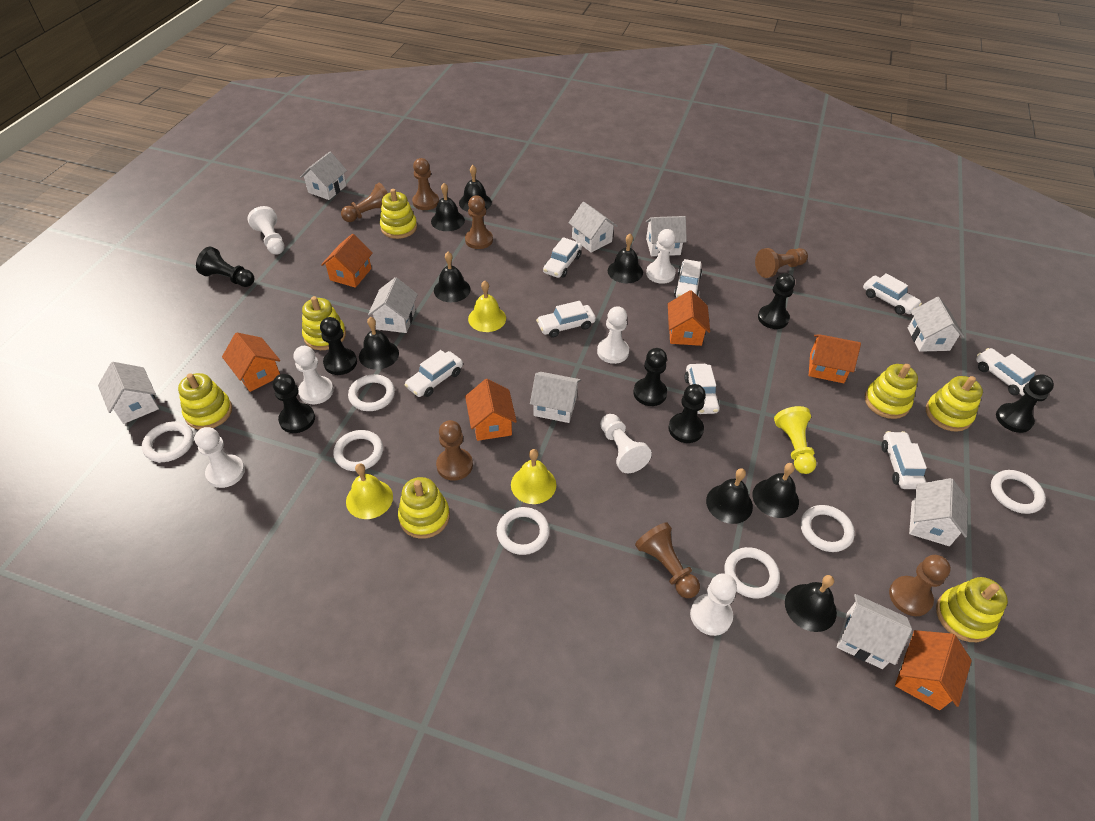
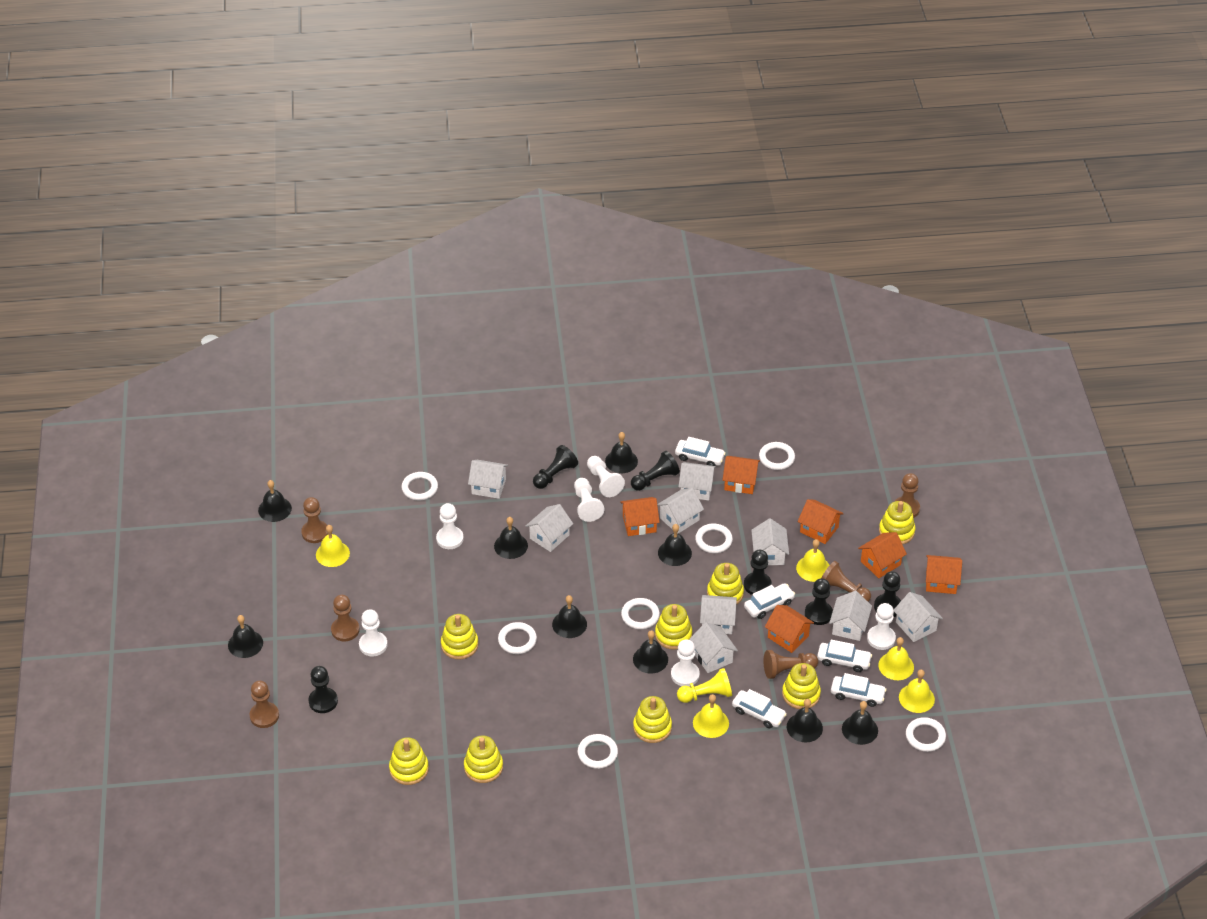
black bell: [359,317,399,370] [431,183,465,231] [434,252,471,302] [459,165,492,212] [608,234,643,283] [706,468,753,524] [752,463,799,518] [785,575,837,632] = 8 -> [228,615,263,658] [258,480,292,522] [494,517,528,559] [552,595,587,638] [605,432,638,473] [633,630,668,674] [658,524,692,566] [787,699,823,743] [842,701,878,745] = 9
black pawn: [196,247,254,287] [273,374,315,433] [320,317,357,375] [633,348,667,406] [668,384,706,443] [758,273,795,329] [996,374,1054,433] = 7 -> [308,666,338,713] [533,445,578,489] [631,451,680,491] [744,550,772,595] [805,578,833,625] [874,571,901,617] = 6
brown pawn: [341,183,388,222] [412,158,439,210] [436,420,473,481] [465,195,493,249] [635,522,700,598] [755,248,808,278] [889,555,951,616] = 7 -> [249,681,279,728] [301,497,328,543] [331,595,360,641] [764,650,818,679] [822,561,871,602] [894,473,920,518] = 6
white car: [405,350,463,397] [536,301,596,338] [543,237,582,278] [674,259,702,298] [684,364,720,414] [863,273,922,315] [881,431,927,489] [976,348,1036,396] = 8 -> [675,437,726,466] [732,689,787,728] [744,583,795,619] [817,640,872,672] [831,673,887,707] = 5
white pawn: [195,427,245,488] [248,206,285,255] [294,346,333,404] [597,306,629,364] [600,414,652,473] [646,229,676,284] [690,573,737,636] = 7 -> [359,609,388,656] [436,503,464,549] [574,478,604,522] [587,456,625,497] [671,639,700,686] [867,603,896,650] = 6
yellow bell: [346,463,393,519] [468,281,506,332] [511,449,556,504] = 3 -> [316,525,350,567] [693,694,729,738] [796,539,829,582] [879,637,914,680] [899,669,935,713] = 5
yellow stacking toy: [178,373,232,430] [302,296,346,350] [380,189,417,239] [398,477,450,539] [865,364,918,419] [926,376,983,432] [936,577,1008,642] = 7 -> [389,737,429,785] [441,614,478,660] [464,736,503,783] [633,696,672,743] [655,604,692,650] [707,563,744,605] [782,663,821,709] [879,501,915,544] = 8

